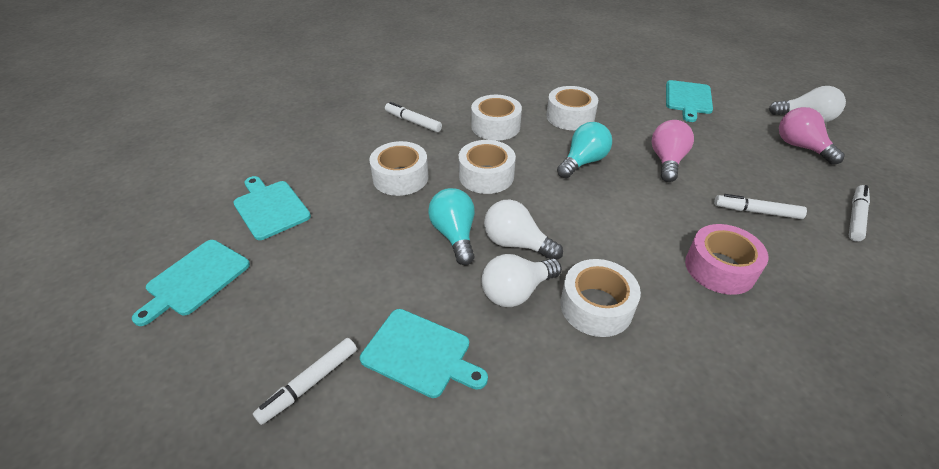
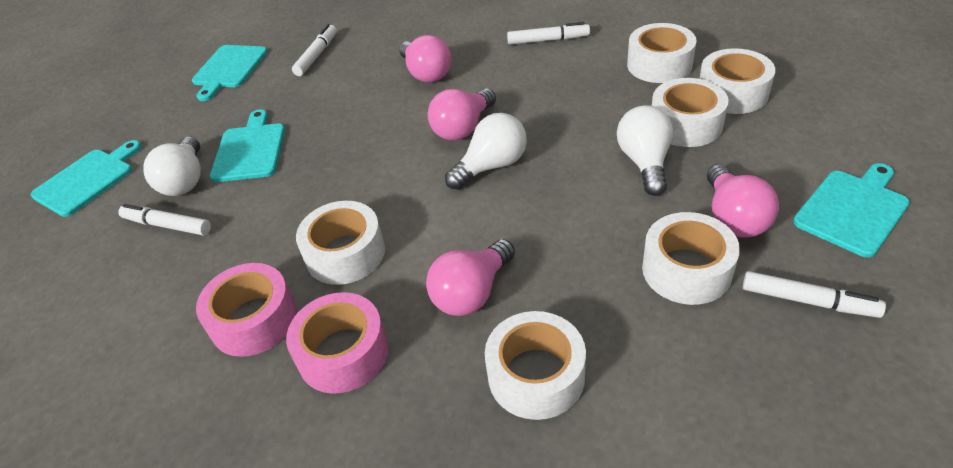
pink light bulb: [651,120,694,182] [779,107,845,165] = 2 -> [399,35,452,82] [426,239,515,316] [428,89,496,140] [707,164,779,238] = 4
pink tape: [685,224,769,295] = 1 -> [196,263,297,357] [286,292,388,394] = 2
turquoise light bulb: [428,188,475,265] [557,122,612,178] = 2 -> none = 0
white tape: [369,141,428,196] [459,140,516,194] [471,95,522,141] [546,86,598,130] [561,259,641,337] = 5 -> [296,201,385,285] [485,311,586,420] [627,23,697,83] [642,212,740,305] [652,78,729,147] [699,48,776,114] = 6

